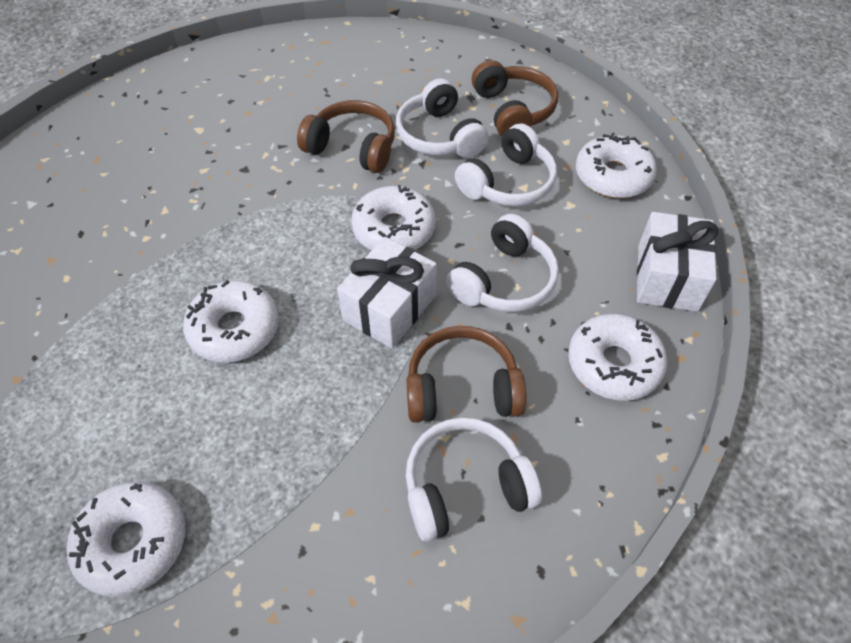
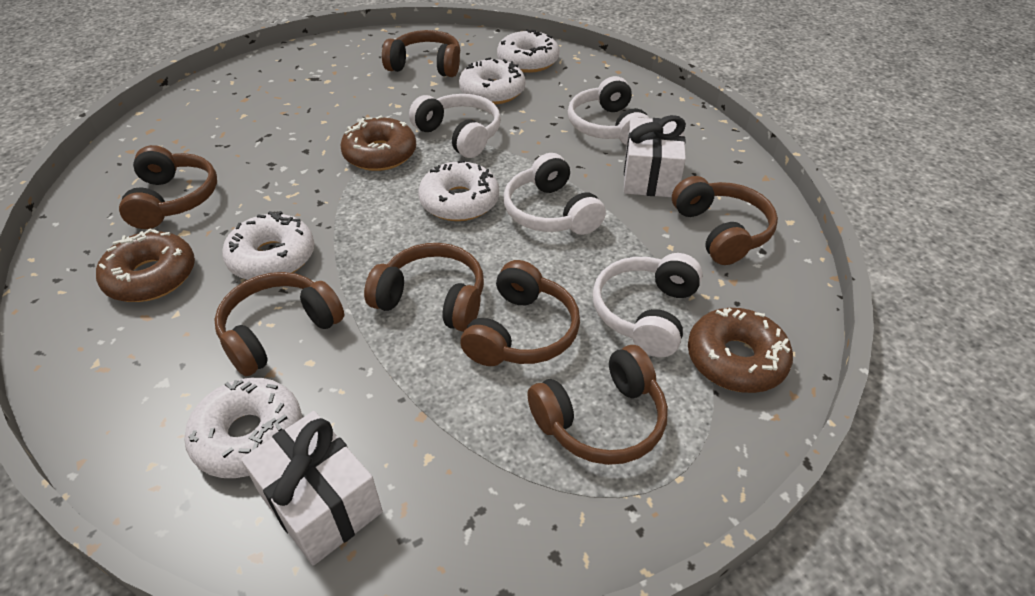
brown donut: none = 0 -> [96,229,195,302] [341,115,416,171] [688,308,793,393] = 3
brown headphones: [297,100,395,173] [406,326,527,423] [472,60,558,136] = 3 -> [119,145,217,229] [214,272,344,376] [364,243,484,332] [382,30,460,77] [460,260,580,366] [527,345,668,465] [672,176,778,265] = 7

